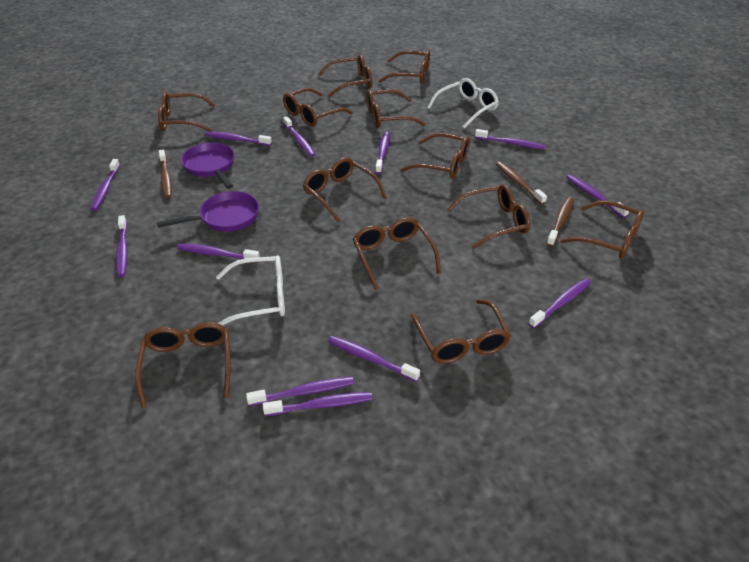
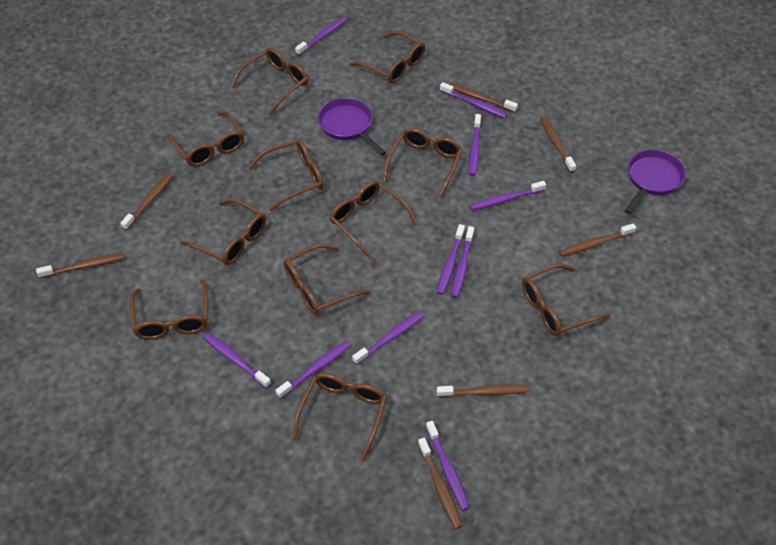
brown glasses: [135,322,231,409] [158,92,216,132] [283,88,353,127] [303,158,387,223] [318,55,373,97] [353,217,441,290] [366,89,425,128] [378,50,430,84] [401,133,470,179] [410,299,511,364] [447,184,530,249] [560,200,644,259] = 12 -> [130,279,208,340] [166,111,244,167] [180,198,266,265] [231,48,308,115] [248,139,323,211] [283,244,371,315] [293,373,387,461] [330,181,418,260] [350,31,425,83] [383,128,462,197] [522,264,610,336] = 11
brown toothbrush: [159,150,172,198] [496,161,547,205] [547,197,574,247] = 3 -> [36,253,124,278] [121,172,173,230] [418,438,462,529] [437,384,529,397] [449,83,518,113] [540,116,576,173] [559,223,636,257] = 7
purple toothbrush: [90,159,120,211] [116,215,128,277] [177,243,260,259] [205,132,272,146] [246,377,354,406] [263,392,372,416] [283,116,315,157] [328,336,420,382] [375,132,390,174] [475,129,546,150] [528,278,591,328] [566,175,629,218] = 12 -> [203,332,271,388] [275,341,350,399] [295,16,347,55] [352,311,424,365] [426,421,469,511] [436,224,465,295] [440,82,507,118] [451,226,474,298] [469,114,481,176] [469,181,546,210] = 10
white glasses: [216,255,285,325] [427,78,499,129] = 2 -> none = 0

